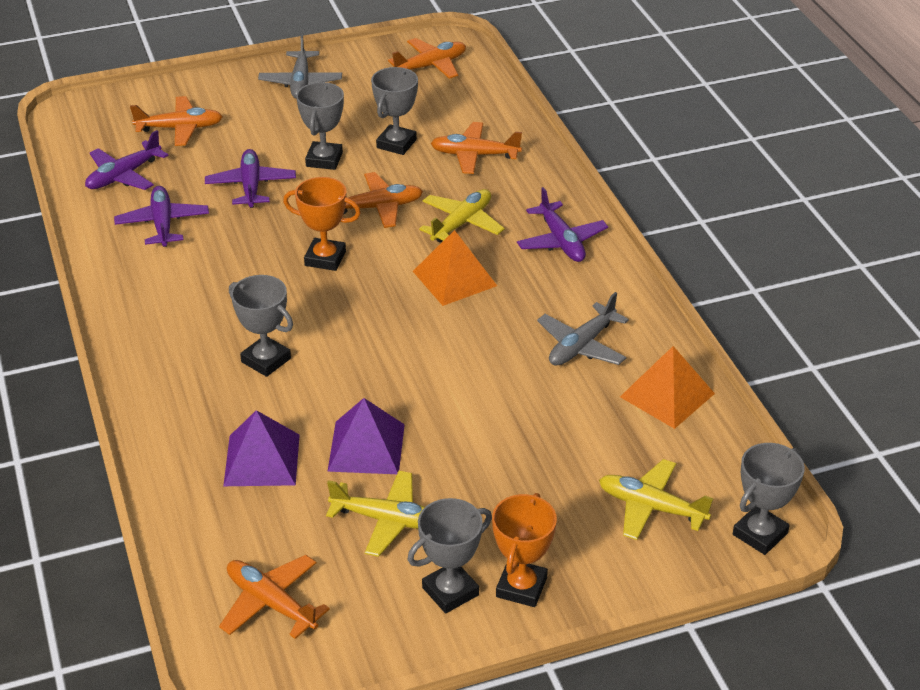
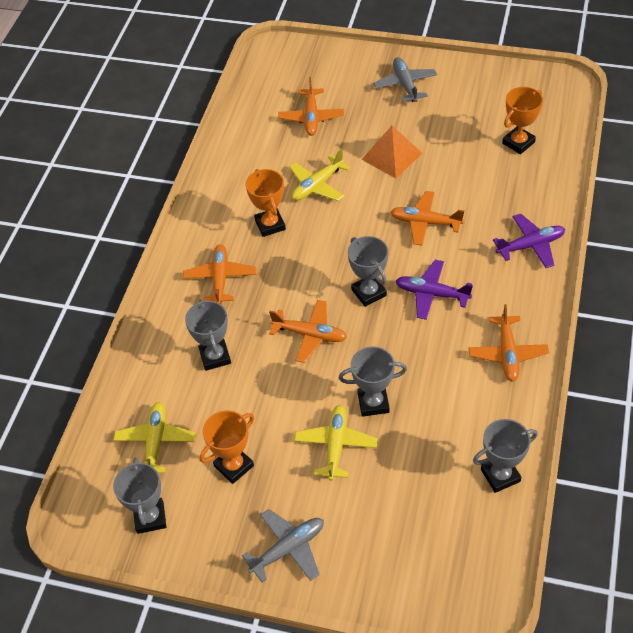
orange pyramid: [413,230,497,306] [620,346,715,429] = 2 -> [361,126,423,178] = 1
orange trophy: [283,177,361,271] [492,493,557,607] = 2 -> [200,410,254,484] [246,169,286,237] [502,87,543,154] = 3
purple plane: [85,130,168,190] [114,186,209,247] [205,149,296,208] [517,187,608,262] = 4 -> [396,260,473,320] [493,214,565,268] = 2
purple pyramid: [223,410,300,486] [327,398,405,474] = 2 -> none = 0

